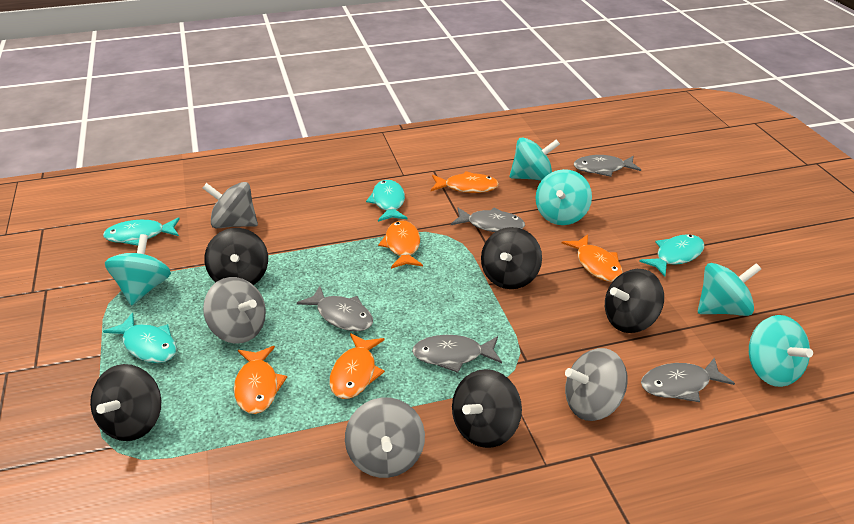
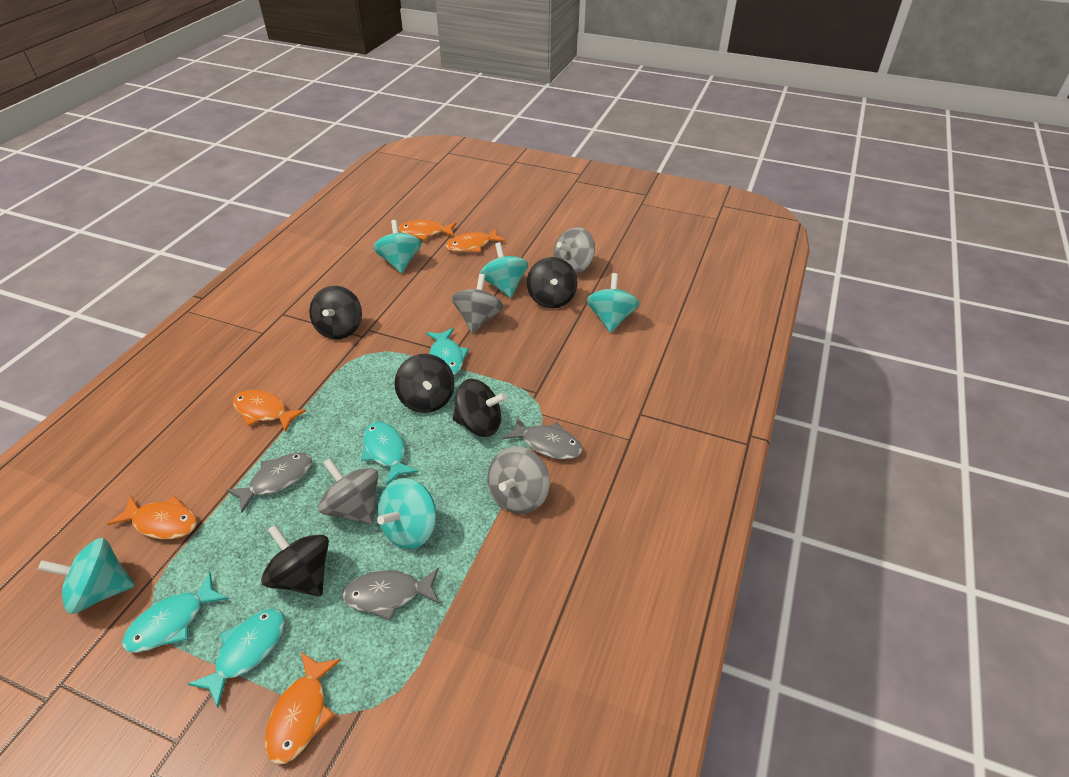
grey fish: [297,286,373,331] [412,335,502,373] [451,208,525,232] [574,155,641,177] [641,357,735,402] = 5 -> [226,453,312,512] [343,568,440,621] [502,416,583,459] = 3

